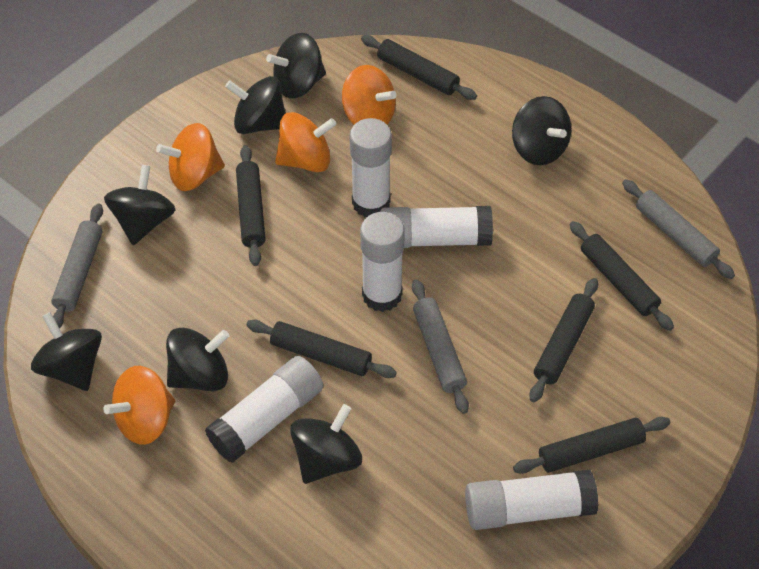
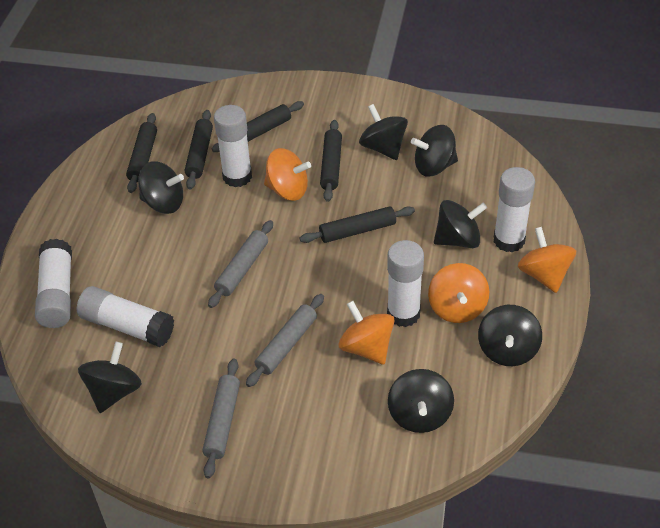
black rolling pin: [236,145,266,266] [246,320,397,378] [361,35,477,100] [513,417,670,474] [529,278,598,402] [570,221,674,331] = 6 -> [126,113,157,193] [185,110,213,190] [212,101,304,152] [300,206,415,243] [320,120,342,202] = 5

